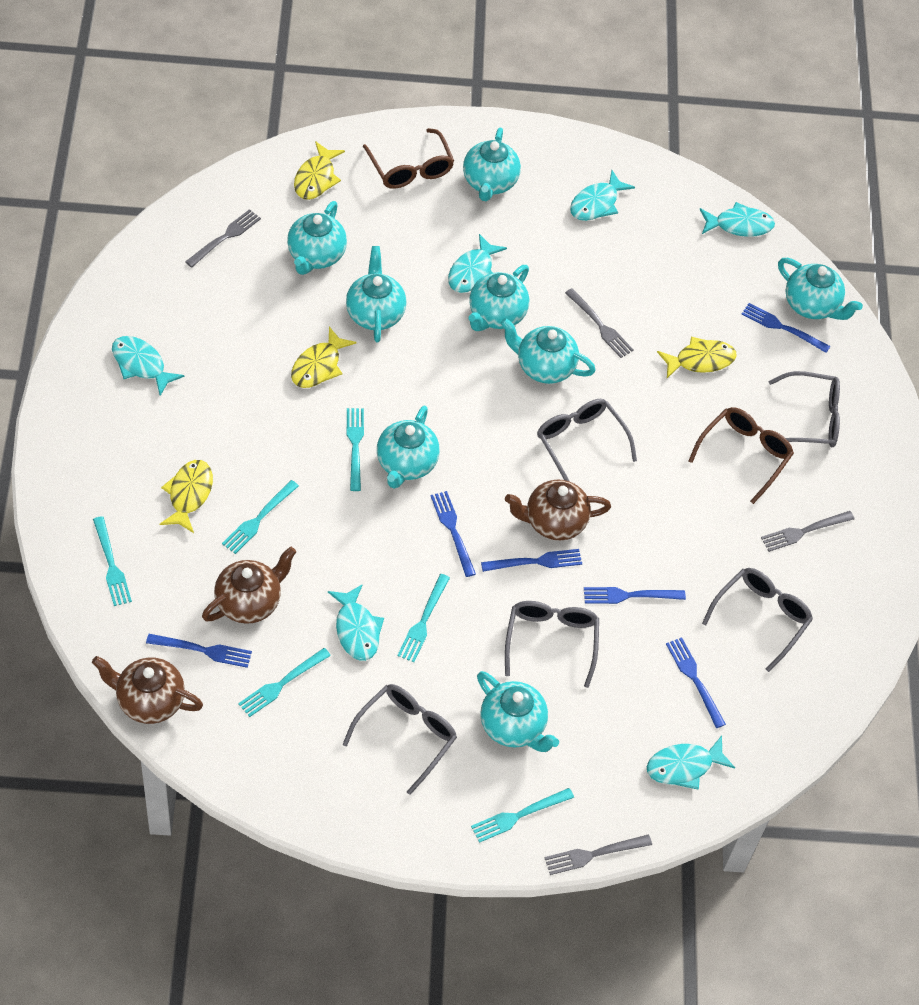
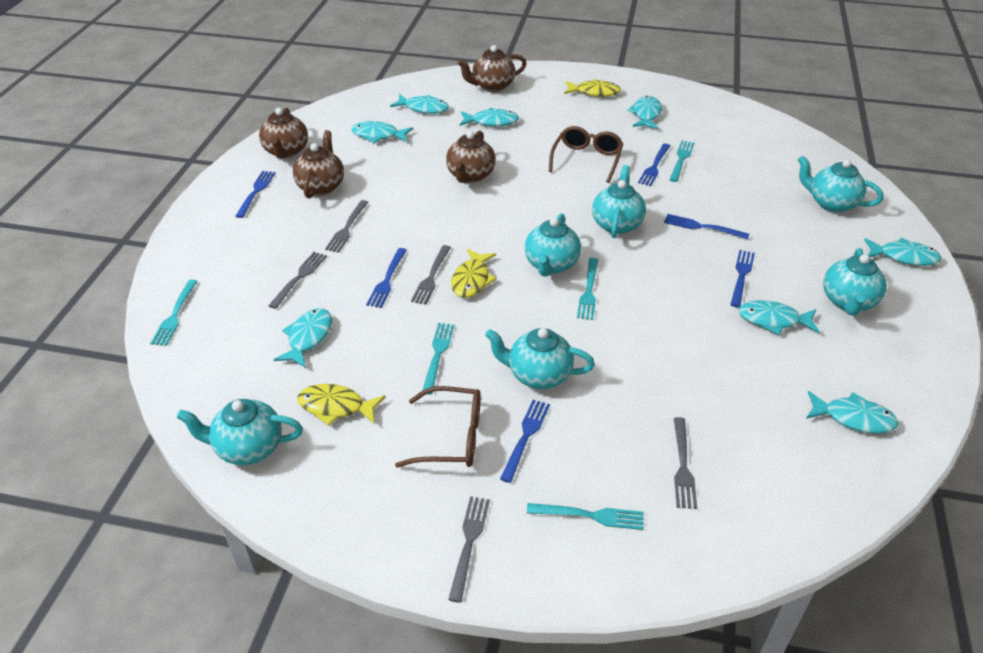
brown teapot: [92,656,203,724] [202,547,296,624] [505,480,611,540] = 3 -> [259,108,308,158] [293,130,344,199] [446,130,496,183] [457,45,527,92] = 4
grey fork: [185,209,261,267] [544,834,652,875] [565,288,634,358] [761,511,855,552] = 4 -> [268,252,327,309] [325,200,368,253] [411,245,451,305] [448,496,490,603] [674,417,697,509] = 5
grey glasses: [343,684,457,795] [505,601,599,688] [537,399,637,481] [702,568,813,672] [768,371,840,447] = 5 -> none = 0
turquoise fish: [112,336,184,396] [328,584,384,661] [448,234,507,293] [570,170,635,221] [647,736,735,790] [700,202,775,237] = 6 -> [274,308,332,368] [351,121,413,143] [390,94,449,114] [460,107,519,126] [627,96,662,129] [738,300,820,335] [806,391,899,434] [864,238,942,266] = 8
turquoise fork: [93,516,132,606] [222,480,299,554] [238,648,331,717] [347,408,364,491] [397,574,450,662] [471,788,574,843] = 6 -> [150,280,198,346] [422,323,454,394] [527,503,644,530] [577,258,598,320] [670,140,694,182] = 5
turquoise teapot: [287,201,347,275] [346,246,406,342] [377,405,440,489] [463,128,521,201] [468,265,529,331] [477,671,559,752] [501,318,596,384] [778,258,863,320] = 8 -> [177,399,303,465] [485,328,595,389] [525,213,581,277] [592,165,646,238] [798,156,883,213] [823,248,887,316] = 6
yellow fish: [160,460,213,533] [291,327,357,388] [294,141,345,200] [657,337,737,378] = 4 -> [297,384,385,426] [451,249,497,298] [564,79,621,97] = 3

